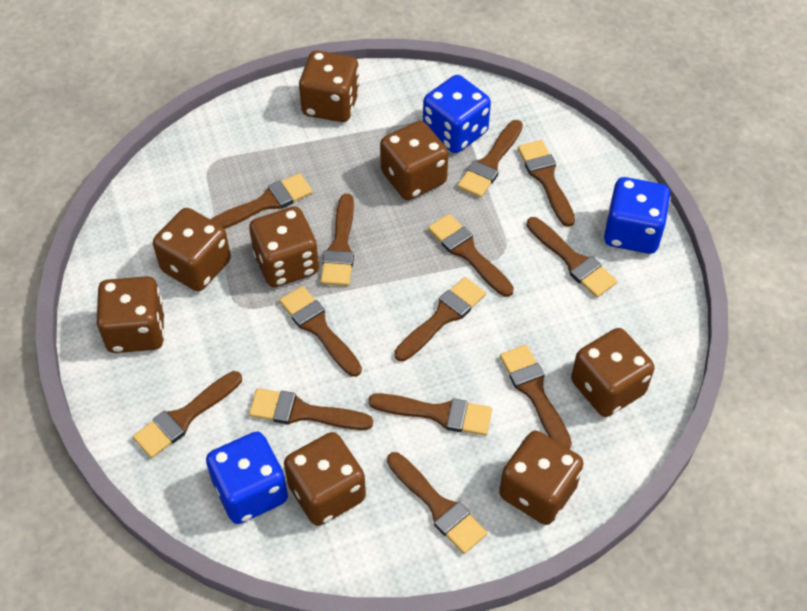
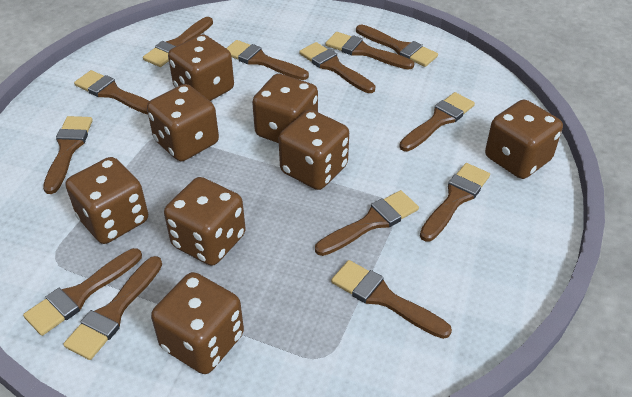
blue dice: [206,432,288,524] [423,75,491,153] [604,177,671,254] = 3 -> none = 0

